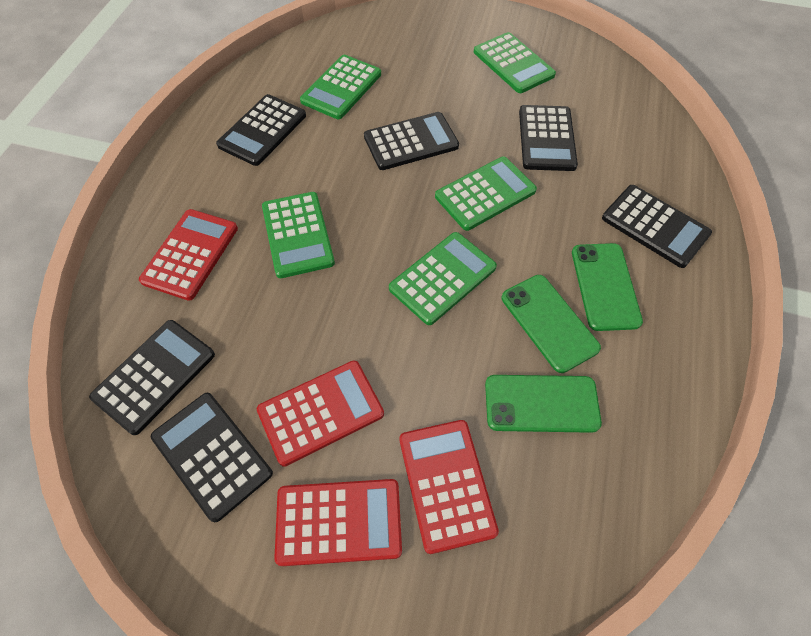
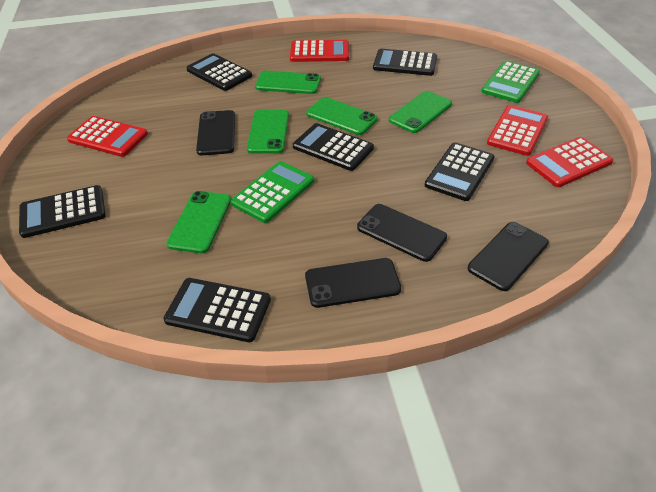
black phone: none = 0 -> [196,110,235,155] [305,258,401,308] [357,204,447,262] [468,222,549,291] = 4
green calculator: [262,192,335,278] [300,55,381,119] [389,232,497,325] [435,157,537,231] [474,32,556,93] = 5 -> [231,161,314,223] [481,61,540,103] = 2
green phone: [485,375,602,433] [502,275,601,373] [572,243,643,331] = 3 -> [166,191,231,253] [247,110,289,154] [255,71,321,94] [306,97,378,135] [389,91,452,133] = 5

